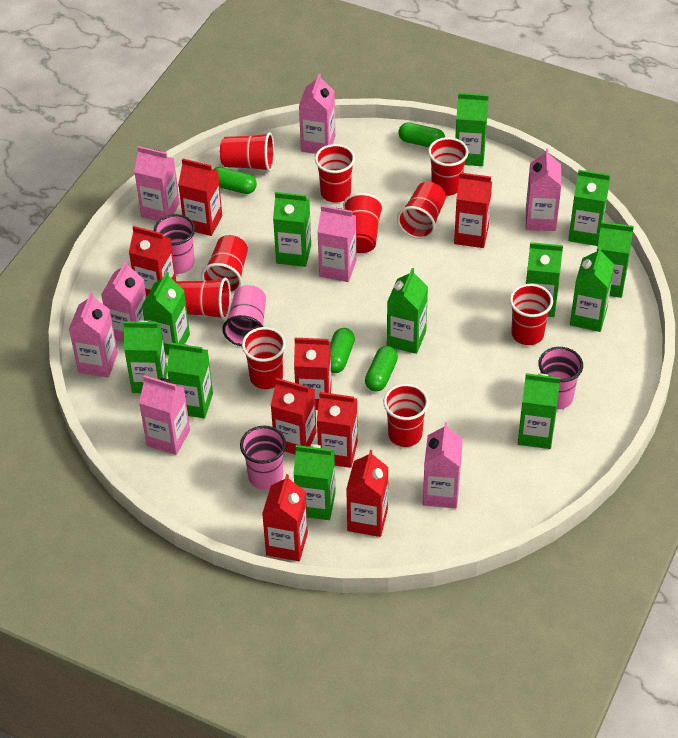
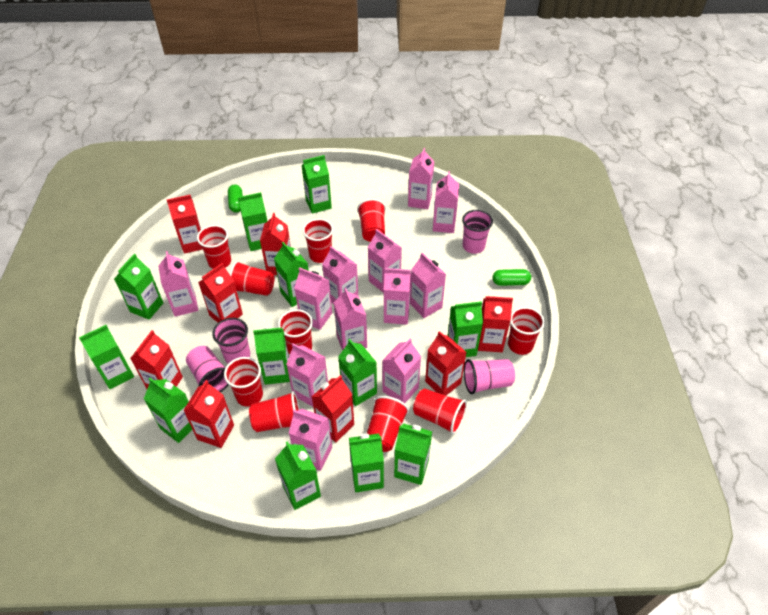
green capsule: [214,167,257,194] [330,328,355,373] [365,346,398,392] [398,122,445,147] = 4 -> [228,184,243,213] [492,269,531,286] = 2
pink carton: [69,292,118,378] [101,261,146,342] [134,146,180,221] [139,375,190,455] [299,73,335,154] [317,205,356,282] [423,422,463,508] [526,148,561,231] = 8 -> [158,251,198,317] [286,343,328,407] [289,409,332,471] [294,268,332,330] [322,246,358,304] [334,288,367,351] [368,229,402,293] [382,338,421,403] [384,268,411,325] [408,148,434,209] [410,253,446,318] [433,171,459,233] = 12

